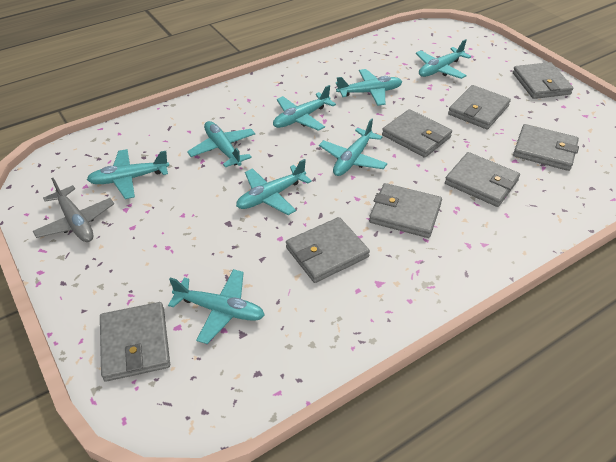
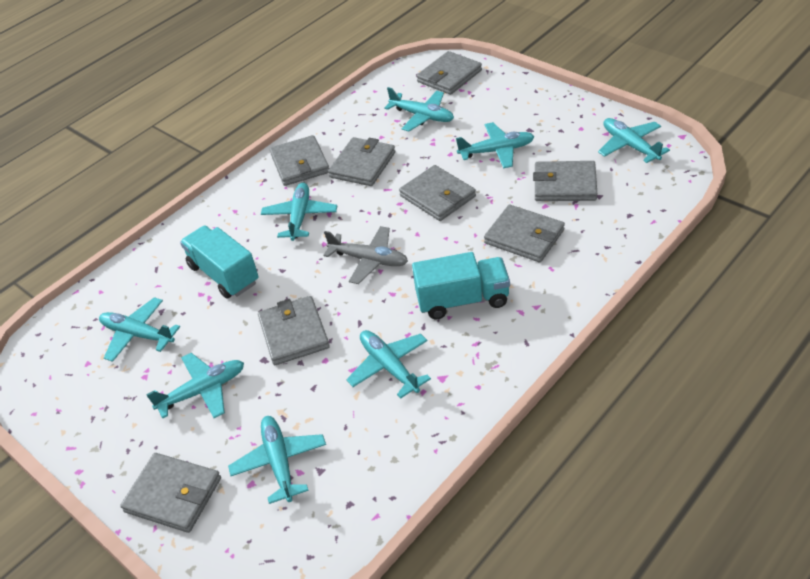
turquoise truck: none = 0 -> [180,226,259,299] [412,252,510,319] = 2

